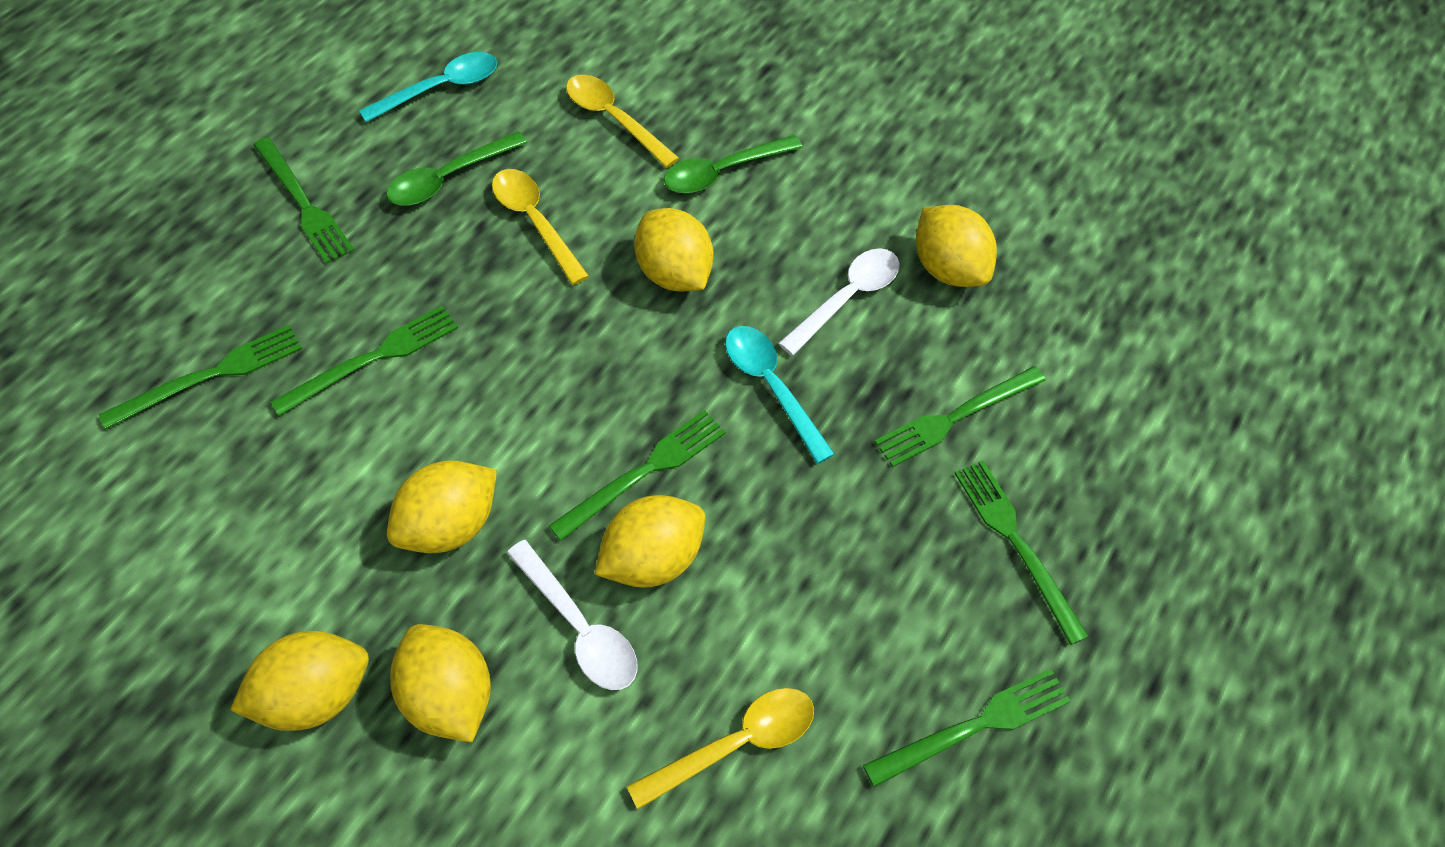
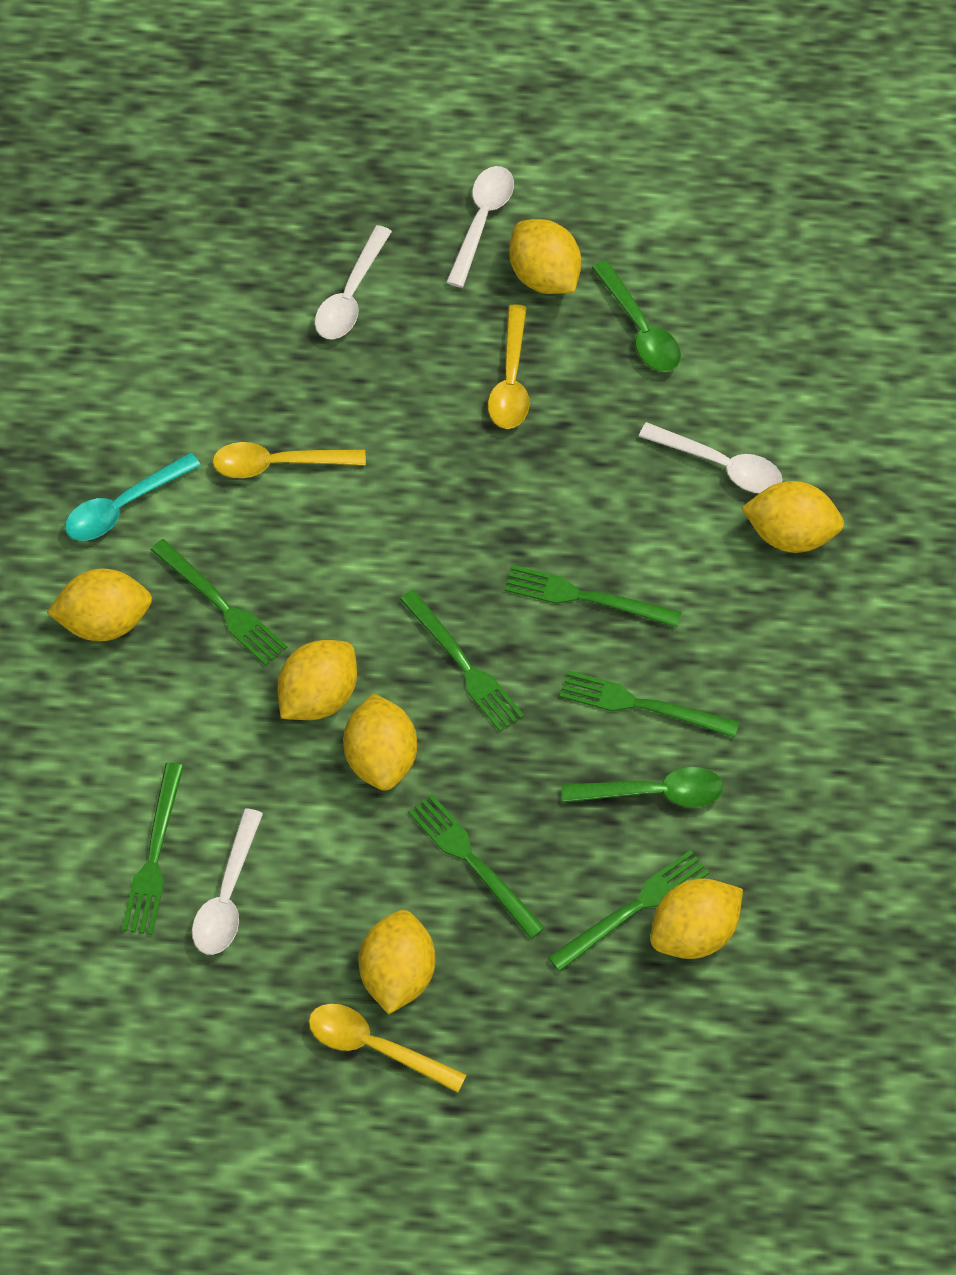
turquoise spoon: [359,52,497,122] [725,326,835,464] = 2 -> [65,452,201,541] = 1
white spoon: [507,540,638,690] [778,248,900,355] = 2 -> [192,808,263,955] [315,225,392,339] [446,166,514,288] [638,422,782,493] = 4
yellow lemon: [230,631,369,731] [387,461,497,553] [390,624,491,742] [595,495,706,588] [634,208,714,291] [916,205,997,287] = 6 -> [47,569,152,641] [277,640,357,720] [343,693,417,791] [358,910,435,1014] [509,219,581,294] [650,878,743,959] [741,481,844,553] = 7

